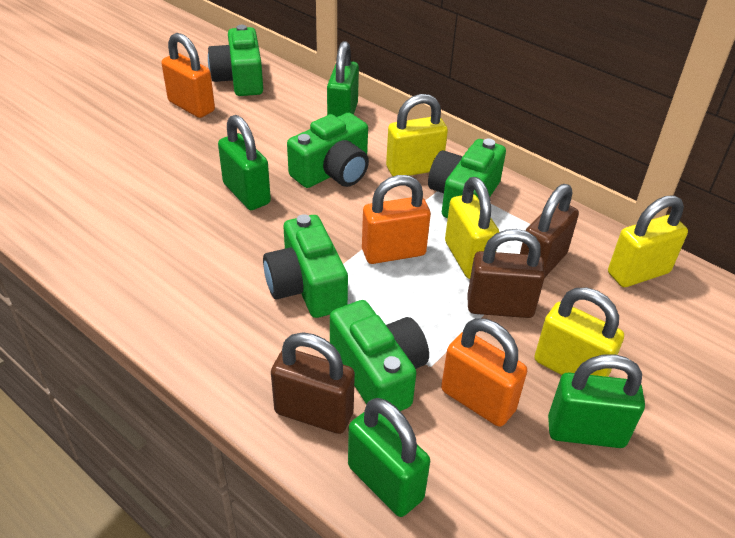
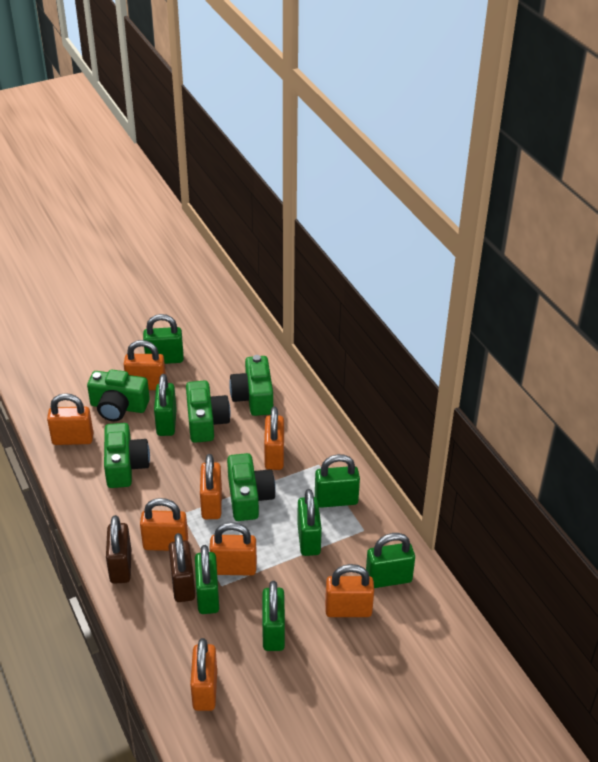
brown padlock: [271,332,355,434] [467,229,545,318] [520,184,579,277] = 3 -> [106,515,131,584] [168,533,195,602] = 2
green padlock: [218,115,271,210] [327,41,359,117] [348,398,430,517] [548,354,645,448] = 4 -> [143,314,184,364] [154,374,177,436] [195,545,219,614] [262,581,285,651] [297,489,322,556] [315,454,360,508] [366,533,415,588] = 7
orange padlock: [161,33,215,118] [362,175,431,264] [441,318,527,427] = 3 -> [47,393,93,445] [124,340,166,390] [140,498,188,551] [190,638,217,711] [200,454,222,519] [209,522,257,576] [264,406,284,470] [325,564,374,617] = 8
yellow padlock: [386,94,448,176] [445,177,499,279] [534,288,624,377] [608,195,688,287] = 4 -> none = 0

